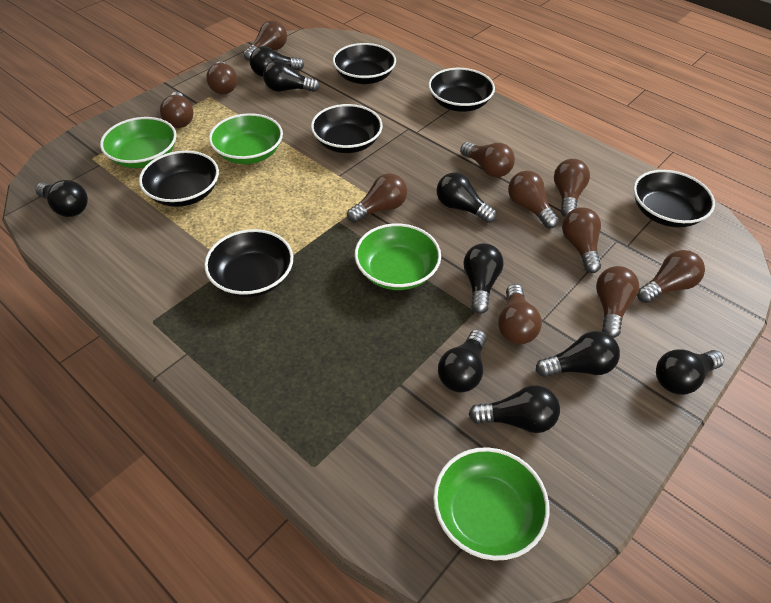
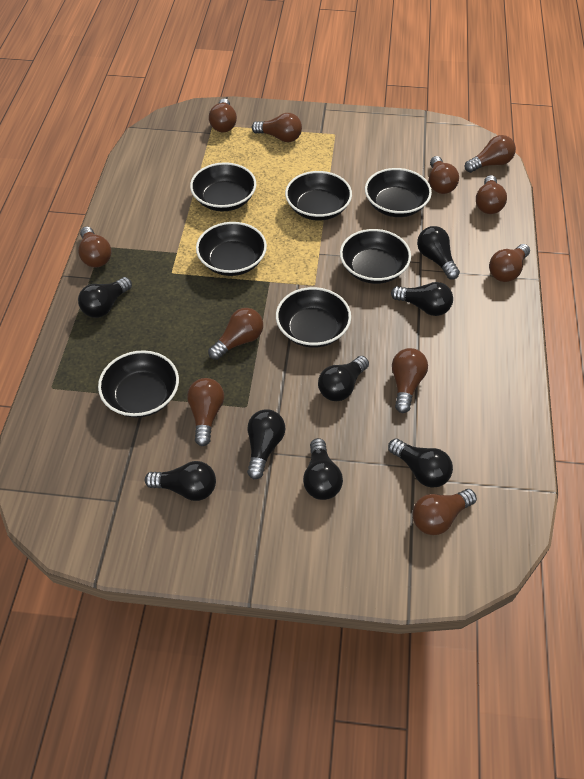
black bowl: [139,151,219,207] [204,229,293,297] [311,104,383,153] [333,43,396,84] [428,68,495,112] [633,170,715,228] = 6 -> [98,350,179,418] [190,162,256,211] [196,222,267,276] [276,287,351,348] [285,171,352,221] [340,229,411,284] [365,168,432,217] = 7
black light bulb: [35,180,88,217] [249,46,304,77] [263,60,320,92] [437,172,496,223] [438,329,487,392] [464,243,503,314] [469,385,560,433] [536,331,620,377] [656,349,724,395] = 9 -> [78,277,132,318] [145,461,216,501] [247,410,285,479] [303,438,343,500] [318,356,369,401] [388,438,453,488] [391,282,453,316] [417,226,460,279] = 8
green bowl: [100,117,177,168] [209,113,283,164] [355,223,441,290] [433,447,550,561] = 4 -> none = 0

